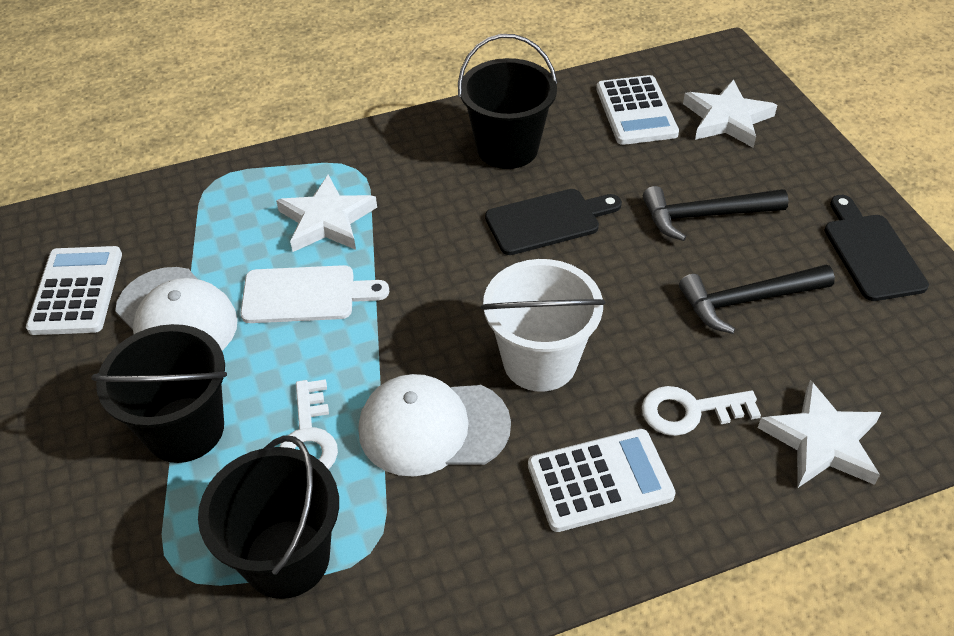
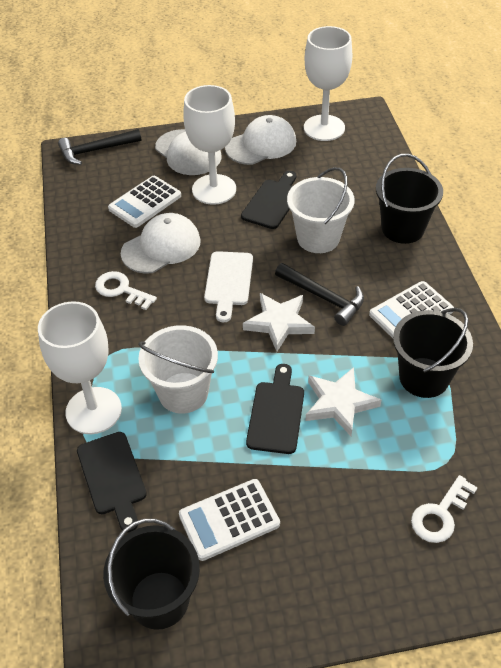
black cutting board: [485,189,622,255] [824,195,929,301] = 2 -> [77,432,147,533] [241,171,297,229] [246,364,304,454] = 3
white bucket: [481,259,605,392] = 1 -> [138,325,218,414] [287,167,355,253] = 2
white cap: [115,267,238,350] [358,374,511,477] = 2 -> [121,213,200,274] [155,129,221,175] [225,115,296,165] = 3
white goblet: none = 0 -> [38,301,122,434] [183,85,236,205] [304,26,352,141] = 3
white star: [276,175,377,252] [683,79,777,148] [758,380,882,488] = 3 -> [243,293,315,352] [305,367,381,436] = 2

